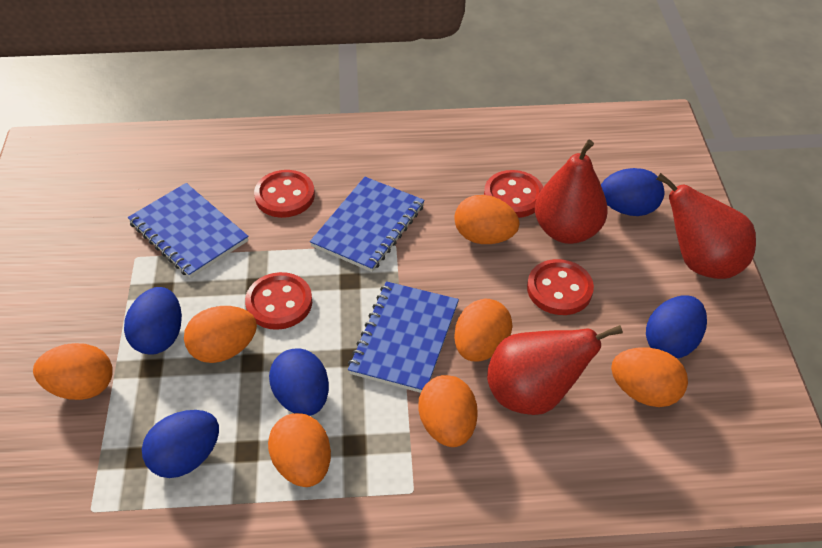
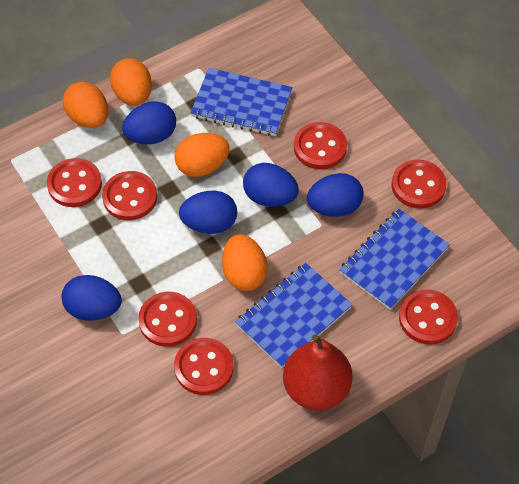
orange egg: [33,343,113,400] [184,306,257,363] [268,413,331,487] [418,375,478,447] [454,195,519,244] [454,299,512,362] [611,348,688,407] = 7 -> [63,82,108,128] [110,58,152,106] [174,133,230,177] [222,234,268,291] = 4
red button: [245,272,312,330] [254,170,315,218] [484,170,543,218] [527,259,594,315] = 4 -> [47,158,102,207] [102,171,157,220] [138,292,197,347] [174,338,234,395] [294,122,347,169] [392,159,446,209] [399,289,458,345] = 7
red pear: [487,325,623,415] [535,140,608,244] [657,173,756,279] = 3 -> [283,334,353,411] = 1

